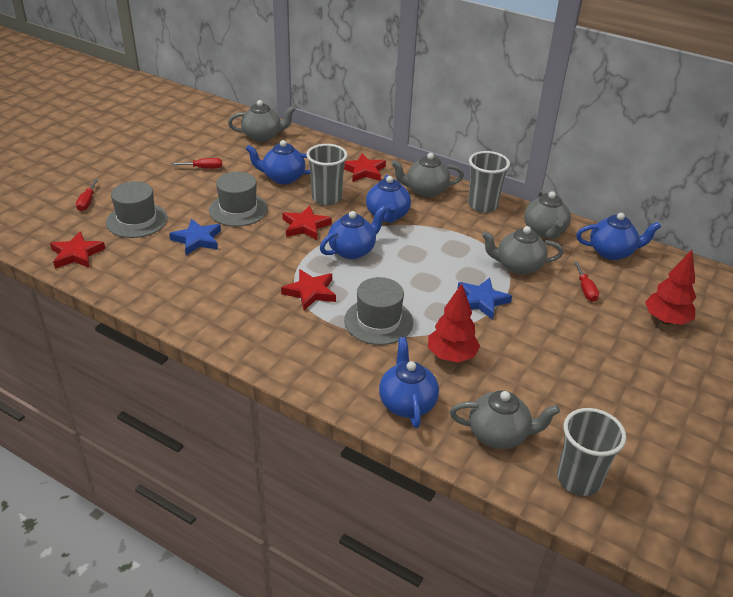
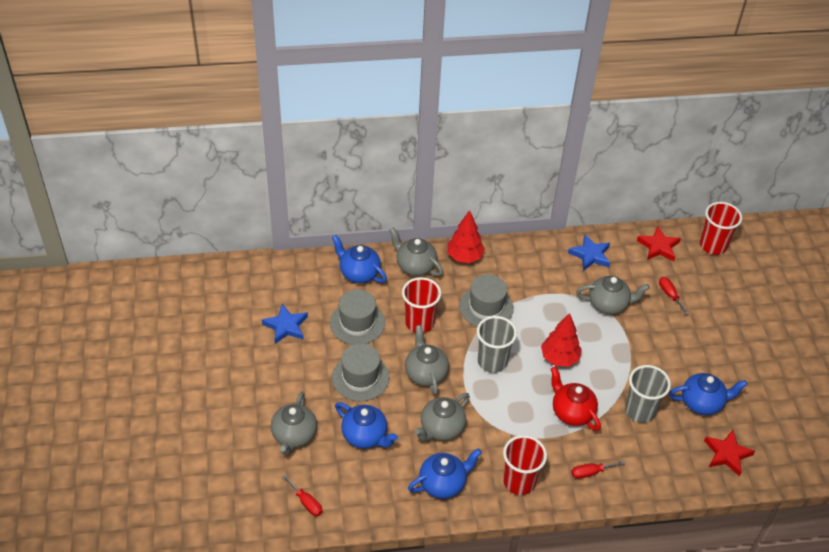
blue teapot: [246,140,310,184] [320,206,387,259] [366,175,411,223] [379,337,439,428] [576,213,661,260] = 5 -> [332,235,387,283] [335,402,398,449] [408,448,482,499] [669,373,748,415] = 4
grey cup: [306,144,348,205] [468,151,510,213] [557,408,626,496] = 3 -> [477,316,517,373] [625,365,671,423] = 2
red cup: none = 0 -> [402,277,441,333] [503,435,547,495] [700,202,742,255] = 3
red star: [50,231,105,269] [281,269,336,311] [282,205,332,240] [344,153,386,182] = 4 -> [637,226,681,261] [704,430,755,477] = 2
red teapot: none = 0 -> [551,367,601,431] = 1

